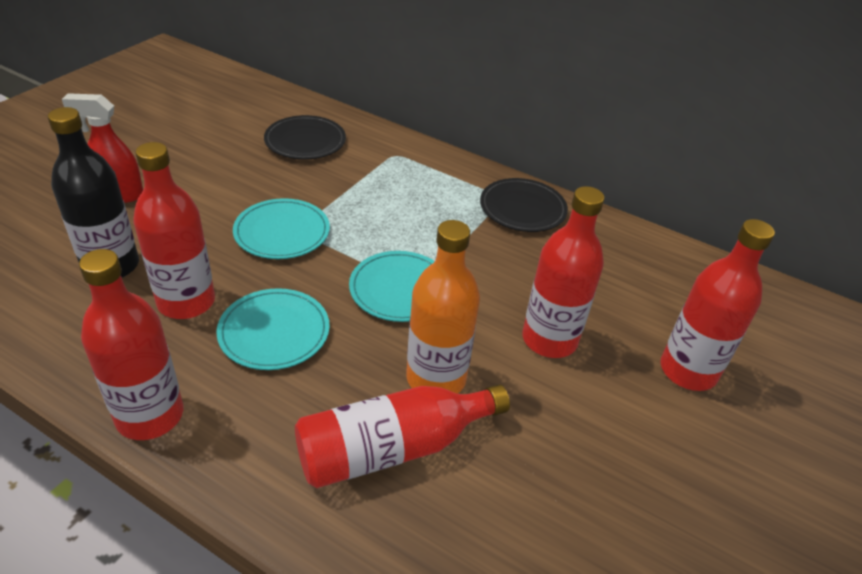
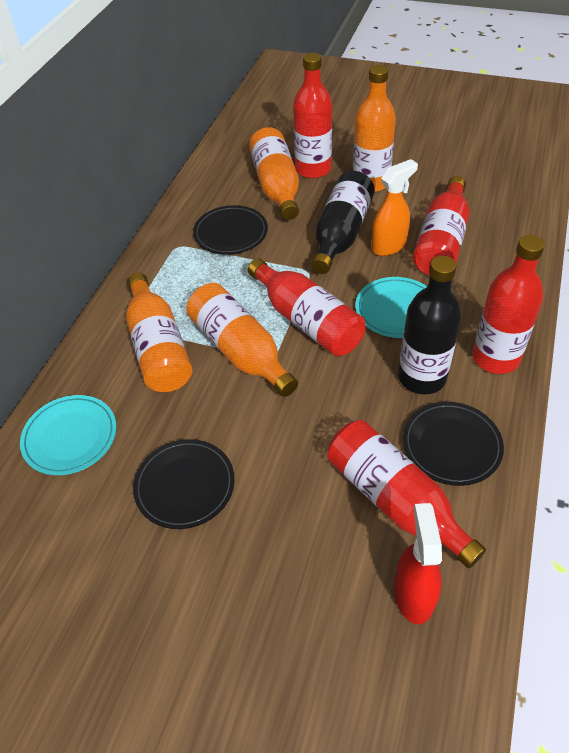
black bottle: [48,107,139,278] = 1 -> [312,171,375,274] [398,256,462,395] = 2
black plate: [264,115,346,159] [480,178,568,232] = 2 -> [133,439,235,529] [193,205,268,255] [403,402,504,486] = 3
orange bottle: [406,220,480,394] = 1 -> [126,273,192,392] [186,283,298,397] [249,127,299,220] [353,65,396,192] = 4
orange spray bottle: none = 0 -> [371,159,418,256] = 1
turquoise plate: [216,288,330,370] [233,198,330,259] [349,251,435,322] = 3 -> [20,395,116,475] [355,277,427,338] = 2

